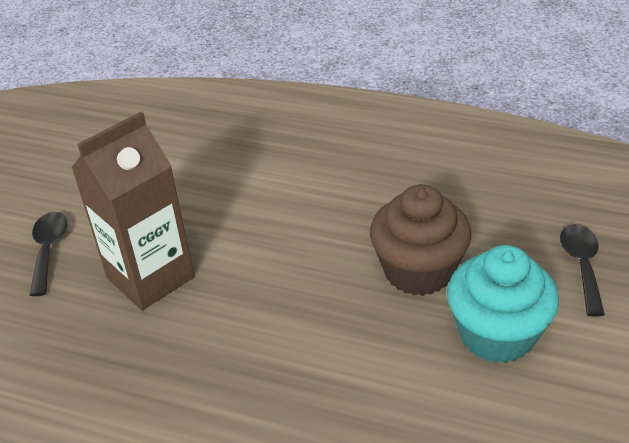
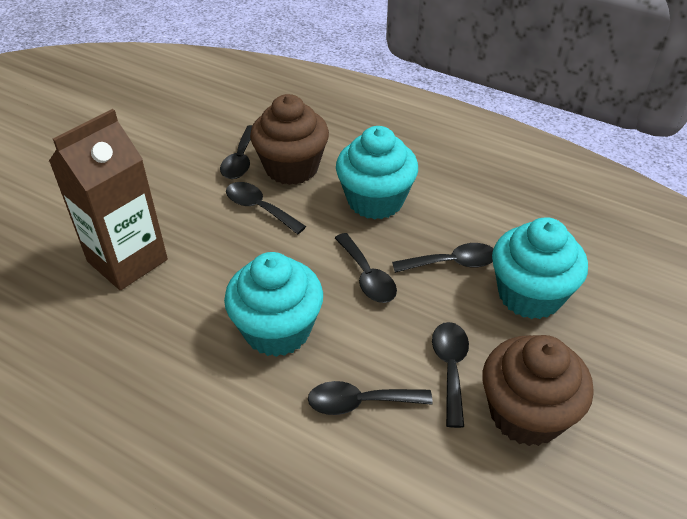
black spoon: [30,212,67,296] [560,224,605,316] = 2 -> [220,125,253,179] [226,182,306,234] [308,381,433,415] [335,233,397,303] [392,243,493,273] [432,322,469,428] = 6
brown cupcake: [370,184,471,296] = 1 -> [250,94,329,185] [482,335,594,446] = 2
turquoise cupcake: [447,245,559,363] = 1 -> [224,252,323,357] [336,126,418,220] [492,217,588,319] = 3

